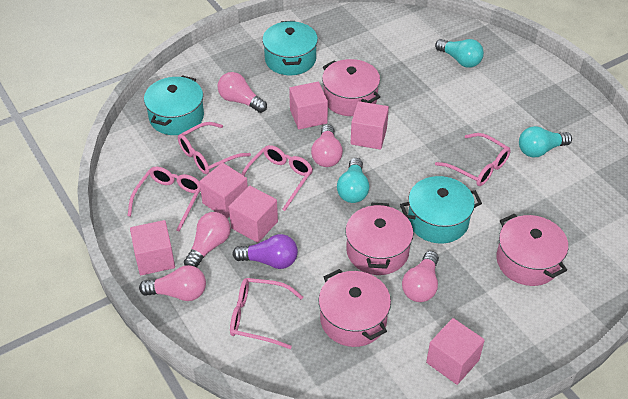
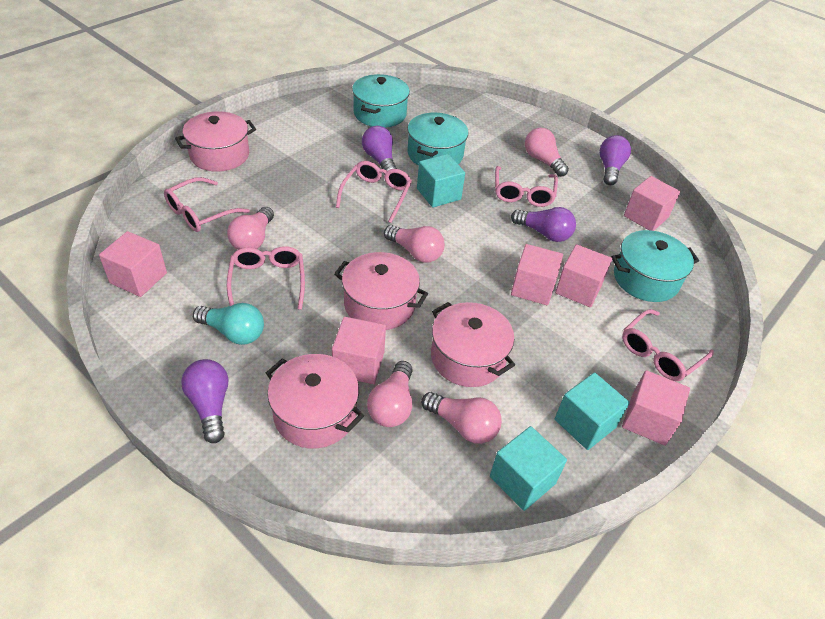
purple light bulb: [232,234,298,269] = 1 -> [181,359,228,443] [362,126,397,175] [511,207,576,242] [599,135,631,185] = 4
turquoise cube: none = 0 -> [417,154,465,208] [490,426,567,511] [555,372,630,450] = 3
turquoise light bulb: [337,158,369,203] [435,39,484,68] [519,126,572,157] = 3 -> [193,303,264,345] = 1

